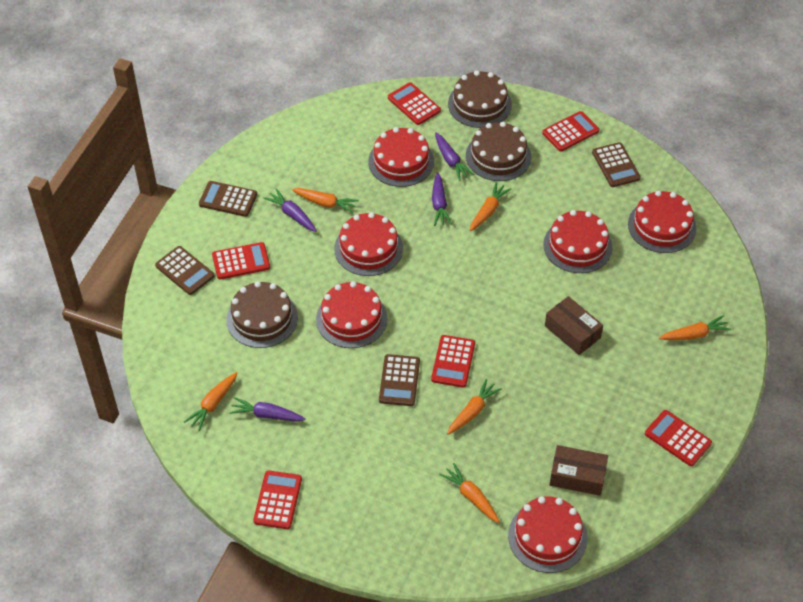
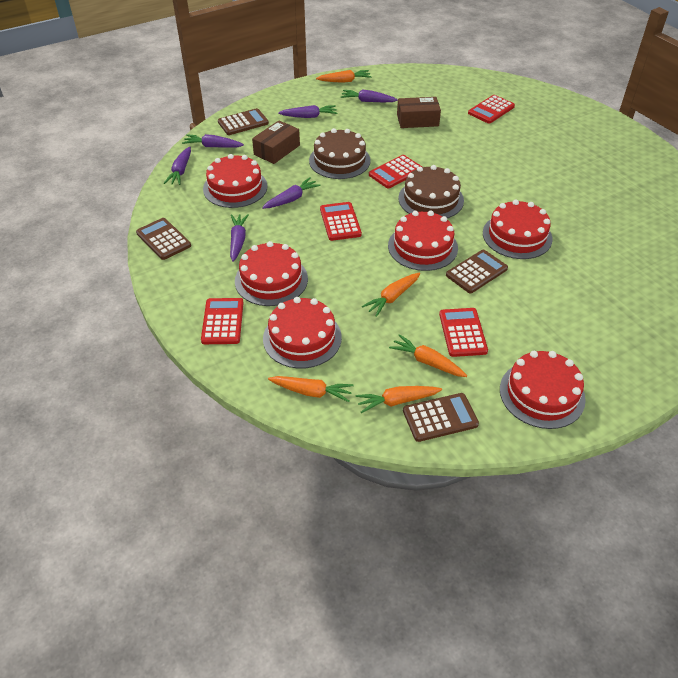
brown cake: [226,281,298,348] [448,70,512,128] [466,122,531,181] = 3 -> [309,128,371,179] [398,165,464,218] = 2
orange carrot: [184,372,237,431] [292,188,359,213] [439,463,500,523] [447,379,502,435] [469,182,511,231] [659,315,731,340] = 6 -> [268,376,354,402] [316,70,372,83] [356,386,442,413] [362,272,420,317] [389,334,467,377] = 5
purple carrot: [229,397,305,422] [264,188,317,232] [432,172,452,226] [435,133,474,181] = 4 -> [164,146,191,185] [182,134,244,148] [230,214,249,262] [262,178,321,209] [278,105,337,118] [341,90,398,102] = 6
red calculator: [212,242,270,280] [253,470,302,529] [388,82,441,125] [431,335,475,388] [542,111,599,151] [645,410,712,466] = 6 -> [201,298,244,344] [320,202,362,241] [369,155,422,189] [439,308,488,357] [468,95,515,124] = 5

